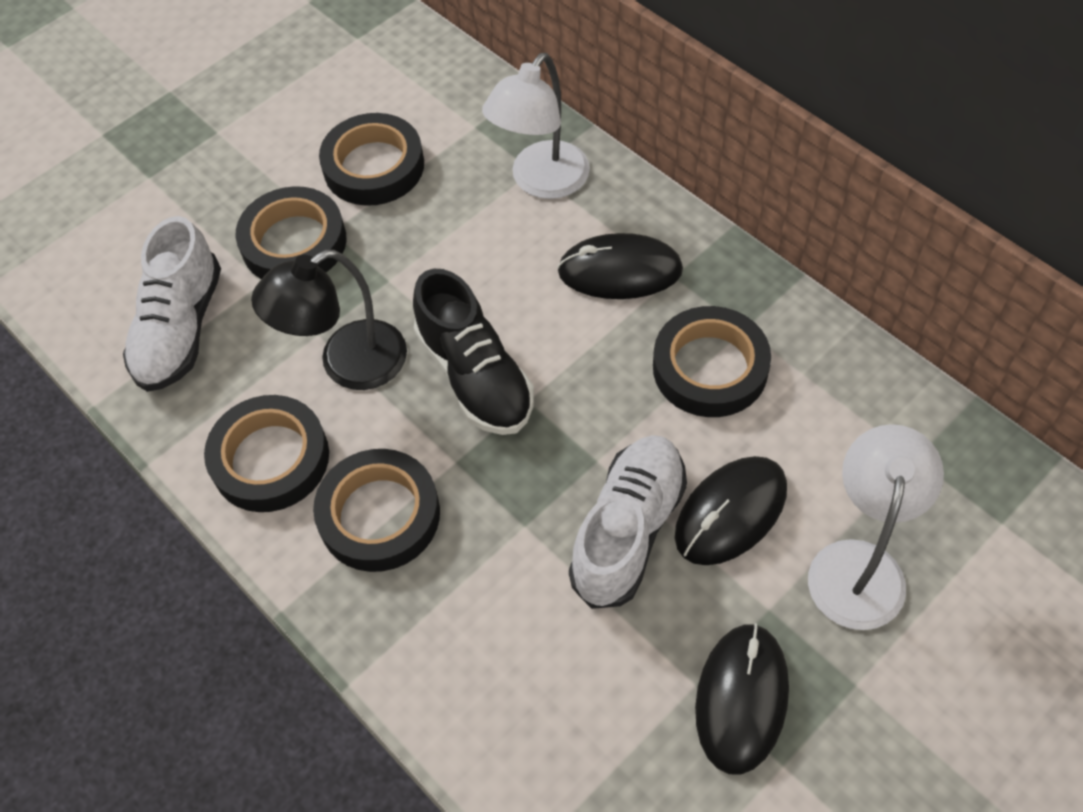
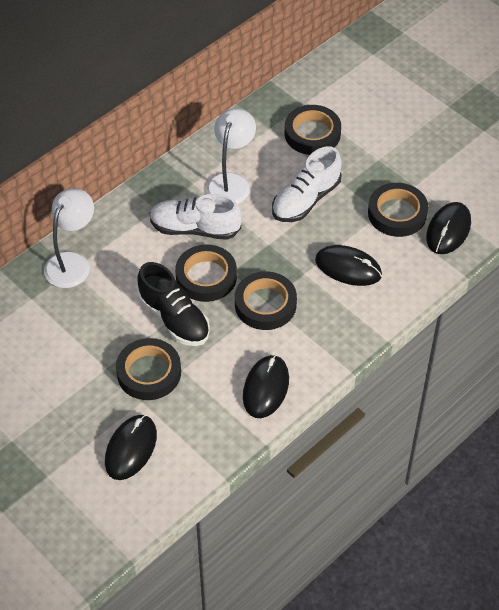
black lamp: [251,250,407,390] = 1 -> none = 0
black mouse: [557,233,683,299] [675,456,787,565] [695,623,789,775] = 3 -> [105,415,157,480] [243,355,289,418] [315,245,382,286] [426,202,471,254] = 4

